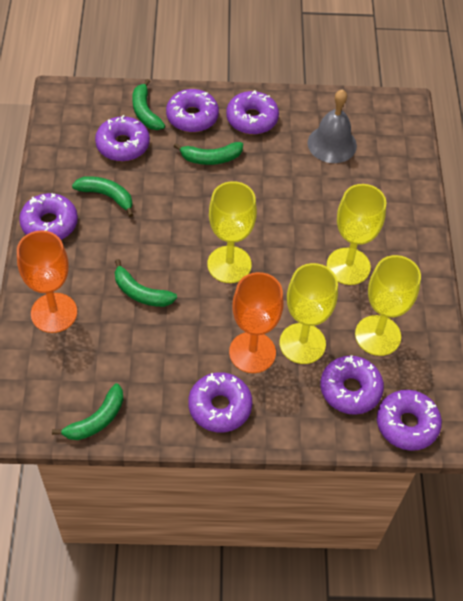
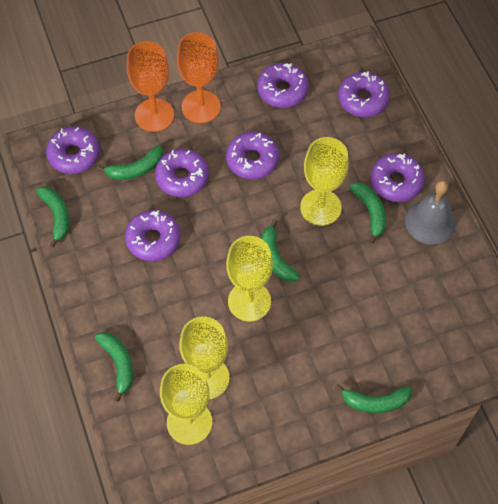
green banana: [52,383,124,440] [72,176,133,217] [115,259,177,307] [132,79,165,130] [174,142,243,165] = 5 -> [36,186,70,248] [95,332,133,402] [97,145,163,180] [261,219,300,282] [335,384,412,413] [349,182,386,244] = 6

